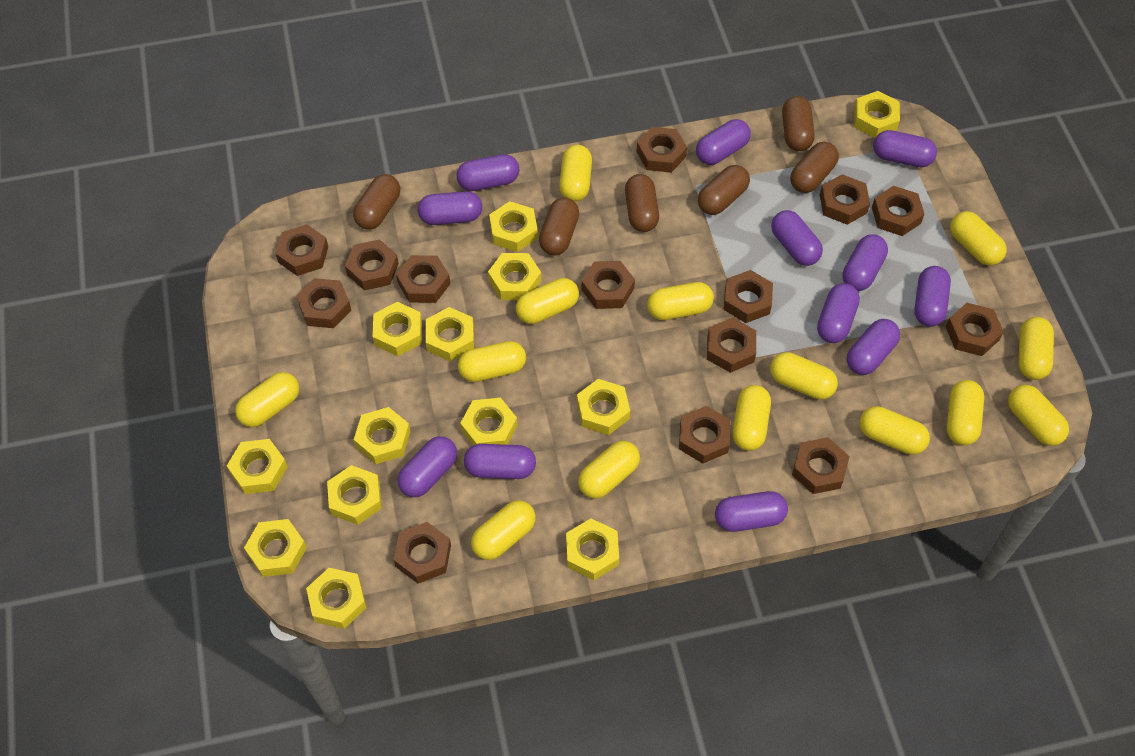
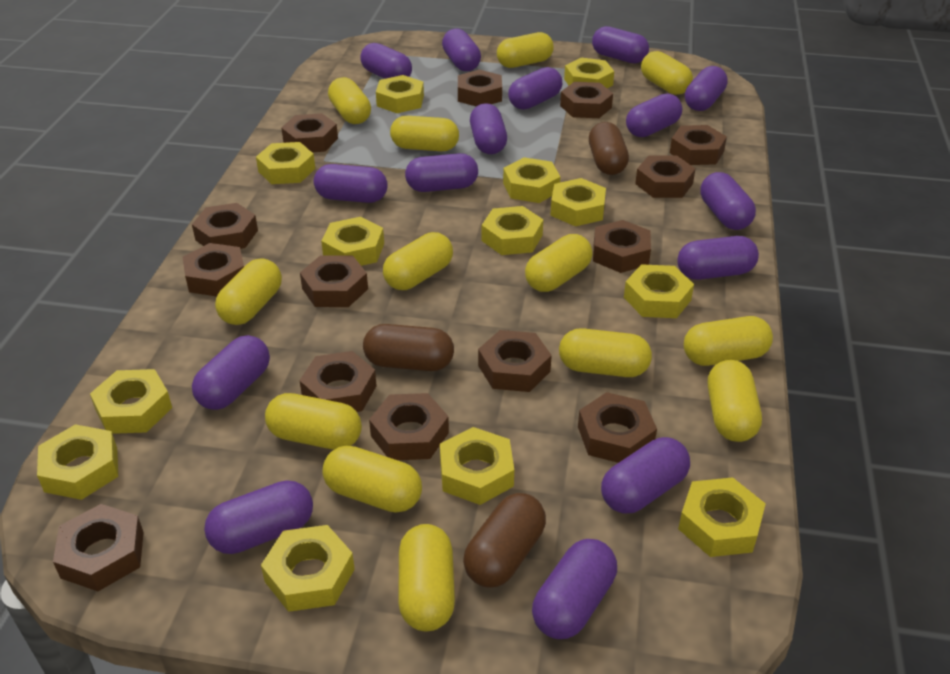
brown capsule: [353,174,400,230] [539,198,579,256] [625,174,659,232] [698,165,750,215] [782,96,815,151] [790,142,839,193] = 6 -> [363,324,454,371] [463,493,546,587] [589,122,629,175] = 3
purple capsule: [398,436,457,497] [418,191,482,225] [456,154,519,191] [464,444,536,479] [696,119,751,165] [715,491,788,532] [771,210,823,266] [817,283,860,343] [842,234,888,291] [847,319,900,375] [873,130,937,168] [914,266,951,327] = 12 -> [192,335,270,410] [204,480,313,554] [314,164,388,203] [360,43,412,79] [405,153,478,192] [442,28,481,71] [470,103,507,154] [508,67,562,110] [532,539,617,639] [592,26,649,64] [601,437,690,514] [626,93,682,137] [677,236,759,280] [685,66,728,111] [701,172,756,230] = 15
yellow capsule: [235,372,299,427] [458,341,526,382] [471,500,536,560] [516,278,579,324] [559,145,592,202] [578,441,640,499] [647,282,714,320] [733,385,771,451] [770,352,838,400] [859,406,930,455] [947,380,984,445] [950,211,1007,265] [1008,385,1069,446] [1018,317,1054,380] = 14 -> [215,258,282,325] [265,393,362,450] [322,446,422,513] [328,77,371,124] [383,232,453,290] [390,116,459,151] [399,524,455,631] [497,32,554,68] [525,234,593,292] [559,328,652,377] [641,51,693,95] [684,316,773,366] [708,360,762,442] = 13

